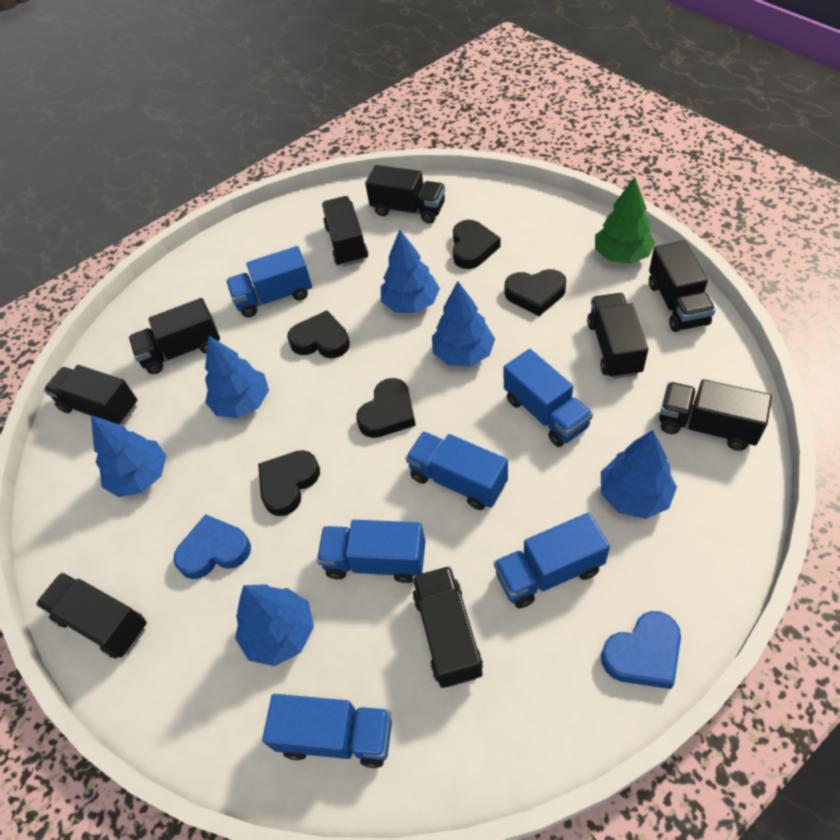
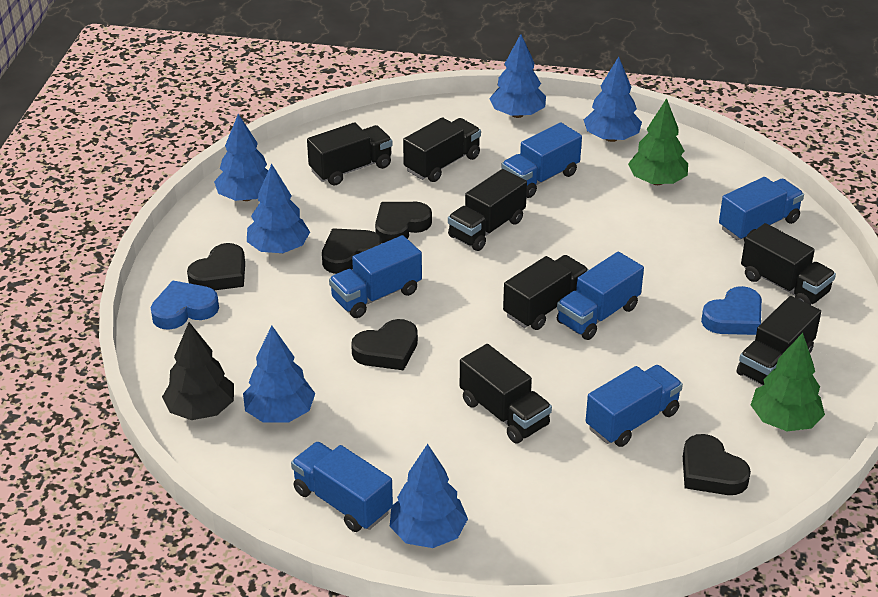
black tree: none = 0 -> [162,322,234,420] = 1
black truck: [36,572,147,658] [44,365,137,424] [129,298,220,374] [322,196,368,266] [365,165,445,223] [412,566,483,688] [587,293,648,379] [649,240,715,332] [659,379,772,451] = 9 -> [307,122,392,186] [403,117,481,182] [448,169,527,251] [460,344,552,444] [503,255,589,330] [737,296,821,385] [741,223,836,305] = 7
green tree: [595,177,655,264] = 1 -> [628,98,688,185] [751,333,825,431] = 2

